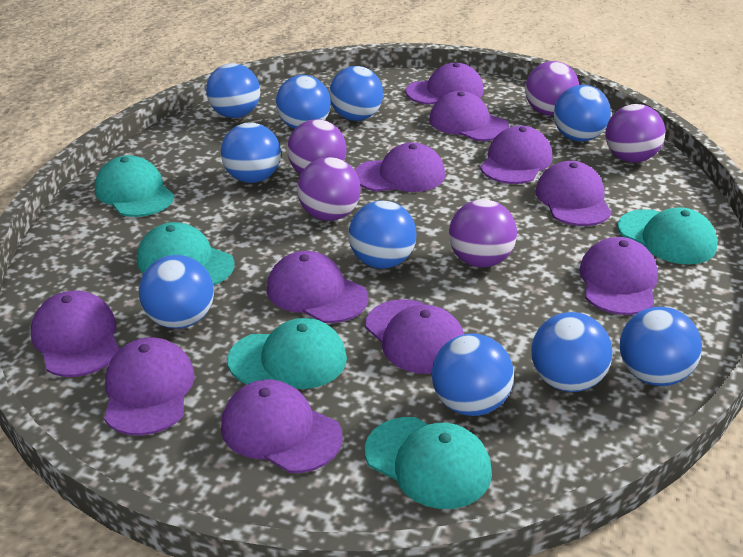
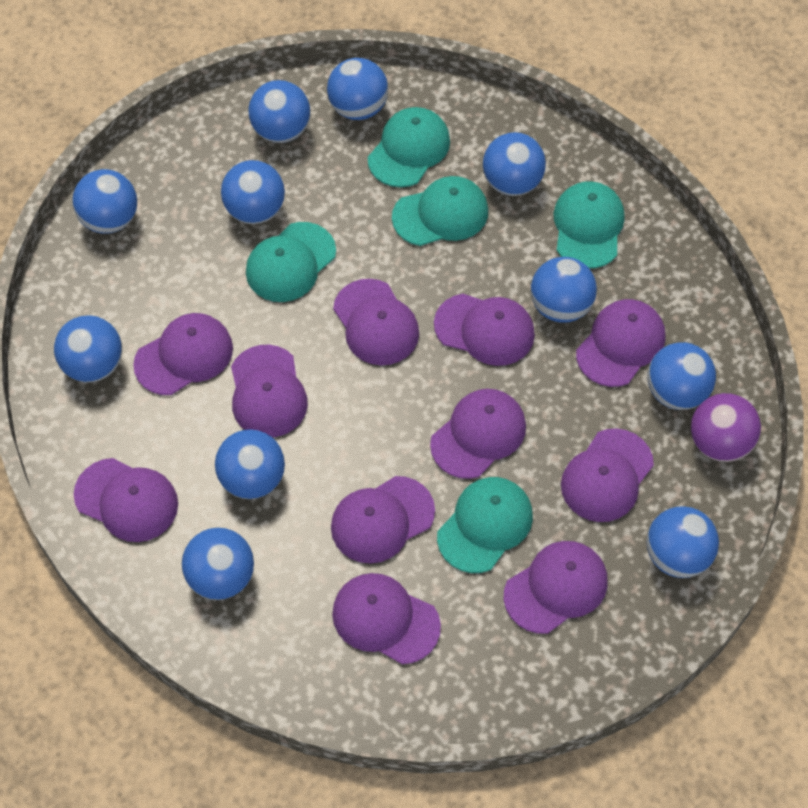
blue ball: [139,255,214,329] [206,63,260,118] [221,122,281,183] [276,75,331,129] [329,66,383,121] [349,201,416,269] [431,333,514,416] [531,312,613,392] [554,85,611,141] [620,307,702,386] = 10 -> [54,315,122,383] [72,169,137,234] [182,528,254,600] [215,429,285,499] [221,160,285,224] [248,80,310,143] [327,58,388,120] [483,132,546,196] [531,257,597,323] [647,342,716,410] [647,506,719,578] = 11
purple ball: [287,119,347,174] [297,157,361,221] [449,199,517,267] [525,61,579,116] [605,104,665,163] = 5 -> [691,393,761,462] = 1

